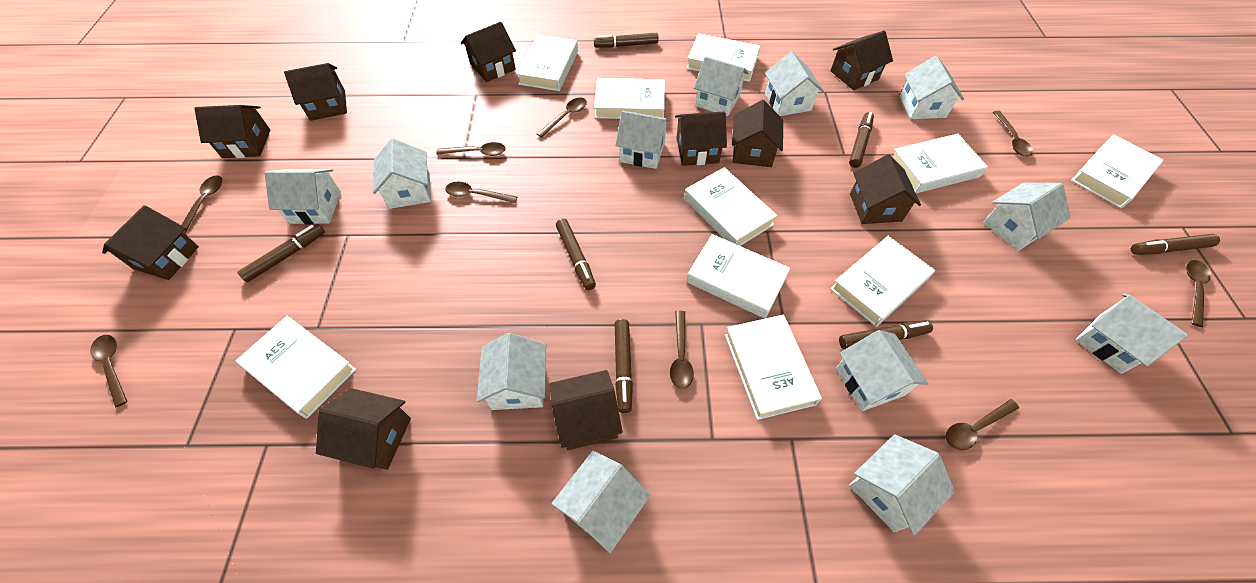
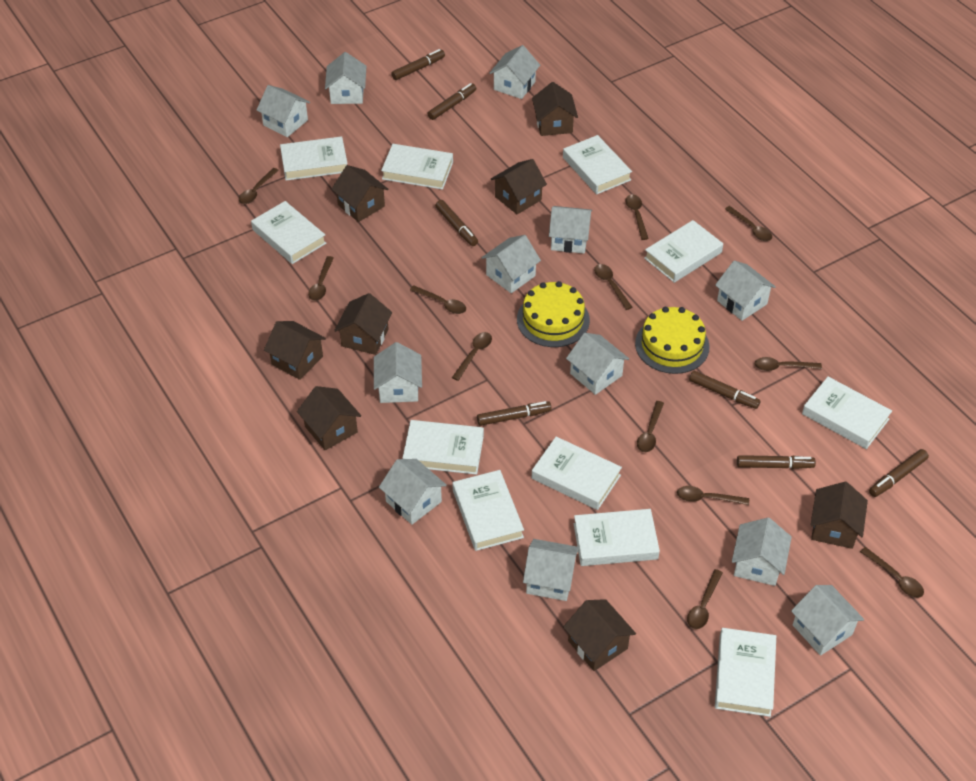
brown house: [102,205,199,280] [194,105,270,158] [284,63,347,121] [316,388,411,470] [461,22,516,82] [549,370,623,450] [675,111,727,166] [732,100,783,167] [830,31,893,90] [850,154,921,224] = 10 -> [264,321,326,380] [297,386,361,450] [331,165,388,222] [334,293,392,355] [491,159,547,214] [532,82,578,136] [563,599,636,671] [810,482,868,549] = 8
brown spoon: [90,335,127,408] [182,175,223,234] [436,142,506,156] [445,182,517,203] [537,97,587,138] [670,311,694,389] [945,399,1019,450] [993,111,1033,156] [1186,260,1211,327] = 9 -> [239,168,279,204] [308,256,334,301] [410,285,466,314] [452,332,492,381] [594,264,632,310] [625,194,649,240] [637,401,664,452] [677,486,749,505] [687,569,723,629] [725,206,772,241] [755,357,822,371] [860,547,924,598] = 12
white book: [236,316,356,418] [516,34,578,91] [594,78,665,119] [684,167,777,246] [686,33,760,82] [687,234,790,319] [725,315,822,420] [830,236,935,327] [892,134,988,193] [1071,134,1163,208] = 10 -> [251,201,326,264] [280,136,348,181] [381,144,453,190] [403,420,484,475] [452,470,524,551] [532,437,622,510] [563,135,632,194] [574,509,660,566] [644,220,723,283] [715,628,776,717] [802,376,892,449] = 11
yellow cake: none = 0 -> [517,281,590,347] [635,307,710,374] = 2

